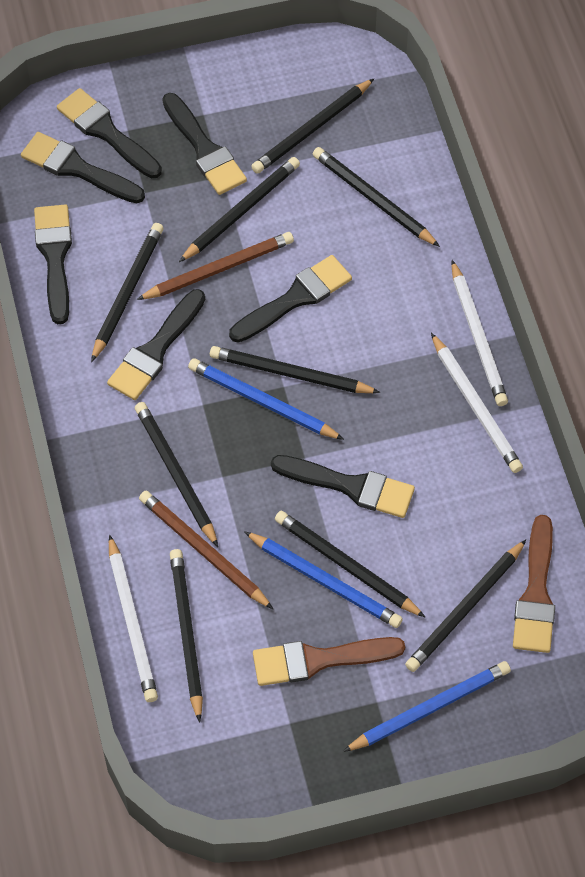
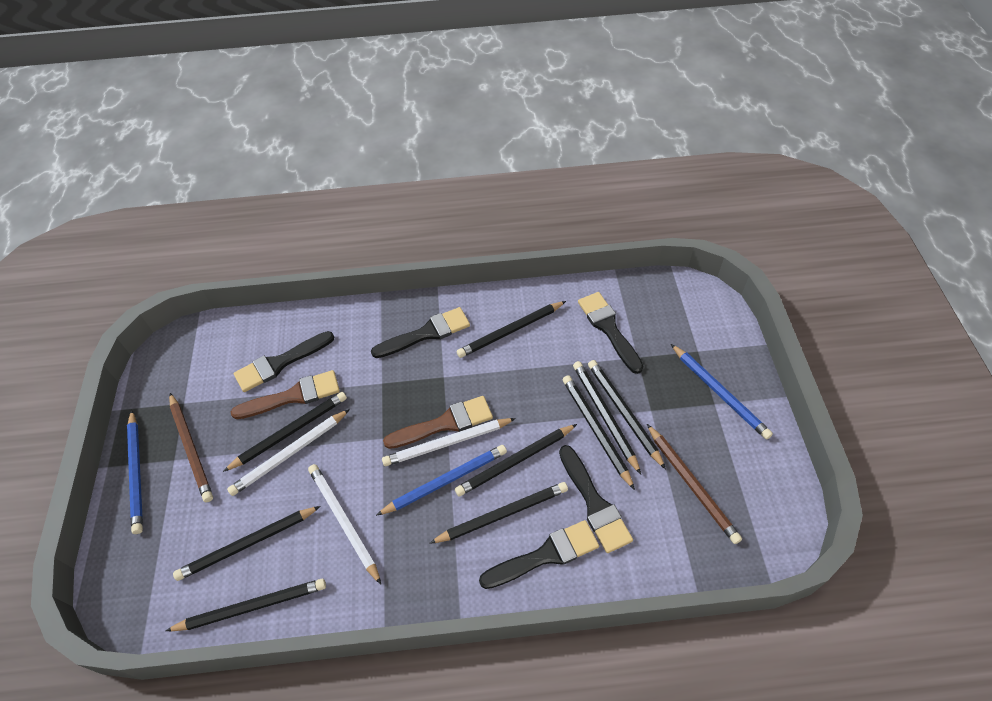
black brush: [21,132,145,203] [34,204,72,324] [57,88,162,178] [107,289,205,400] [162,93,247,195] [229,255,352,343] [271,455,415,518] = 7 -> [234,331,334,392] [371,307,470,358] [479,520,599,589] [559,445,633,553] [578,292,644,374] = 5

